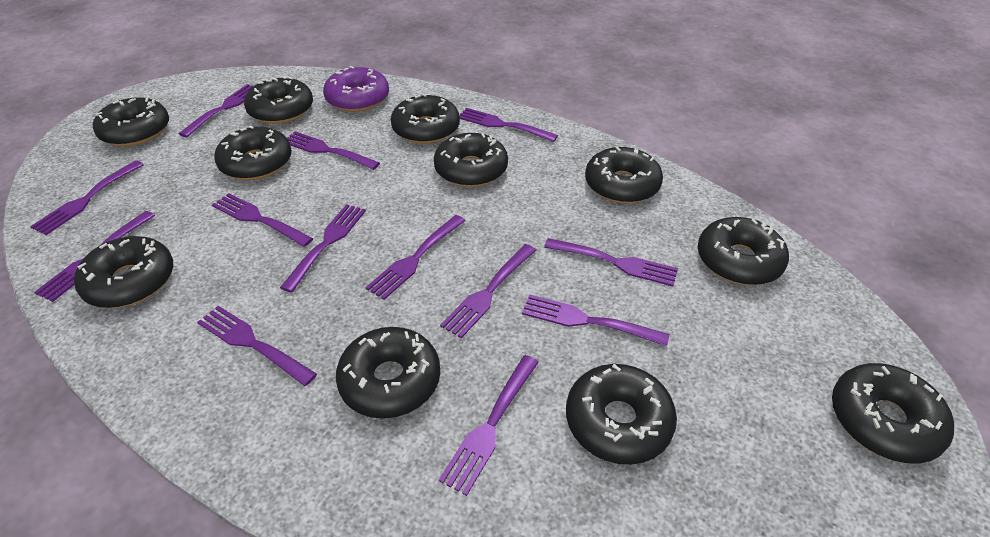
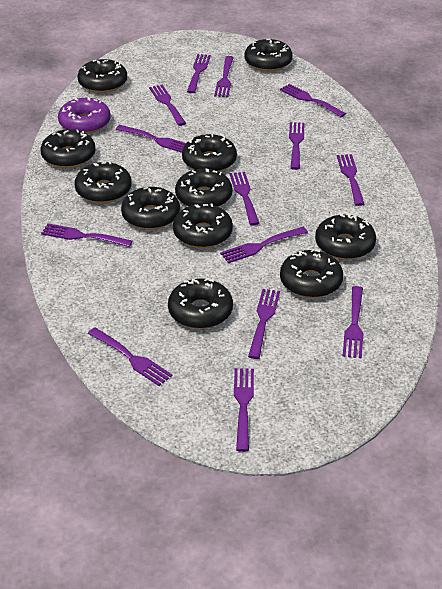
purple fork: [30,160,144,235] [34,211,155,302] [179,84,253,137] [197,306,317,386] [212,193,313,247] [280,204,366,292] [287,131,380,170] [365,215,465,300] [439,355,539,496] [440,244,536,338] [460,108,558,142] [522,295,670,346] [544,238,678,286] = 13 -> [41,223,132,247] [88,327,173,386] [116,125,186,153] [149,85,186,126] [187,54,211,93] [214,56,234,97] [220,227,308,263] [230,172,259,225] [234,368,254,452] [248,289,280,359] [280,84,346,117] [289,122,305,170] [337,154,365,206] [342,286,363,358] = 14

